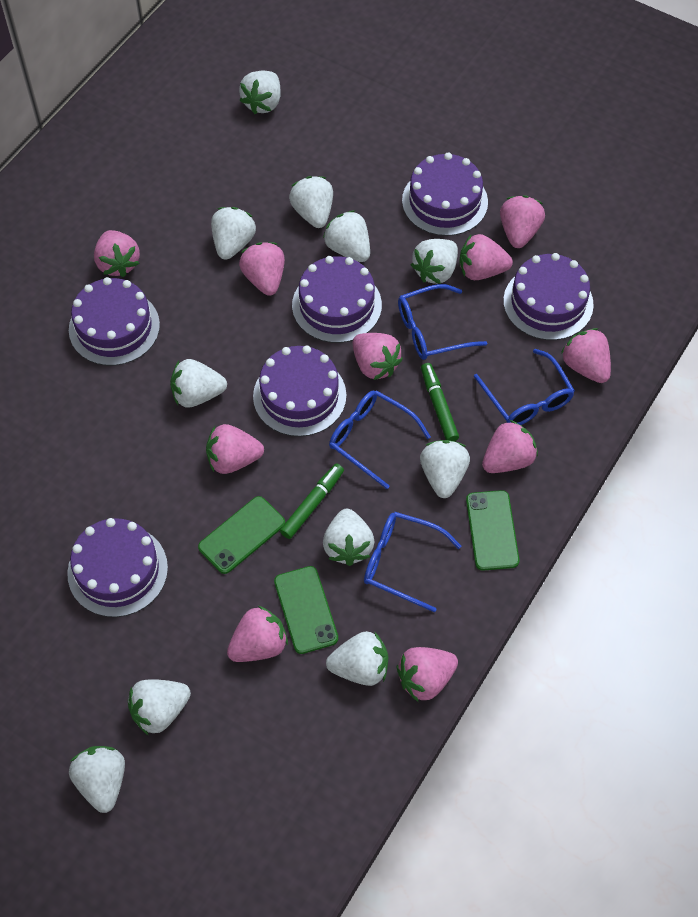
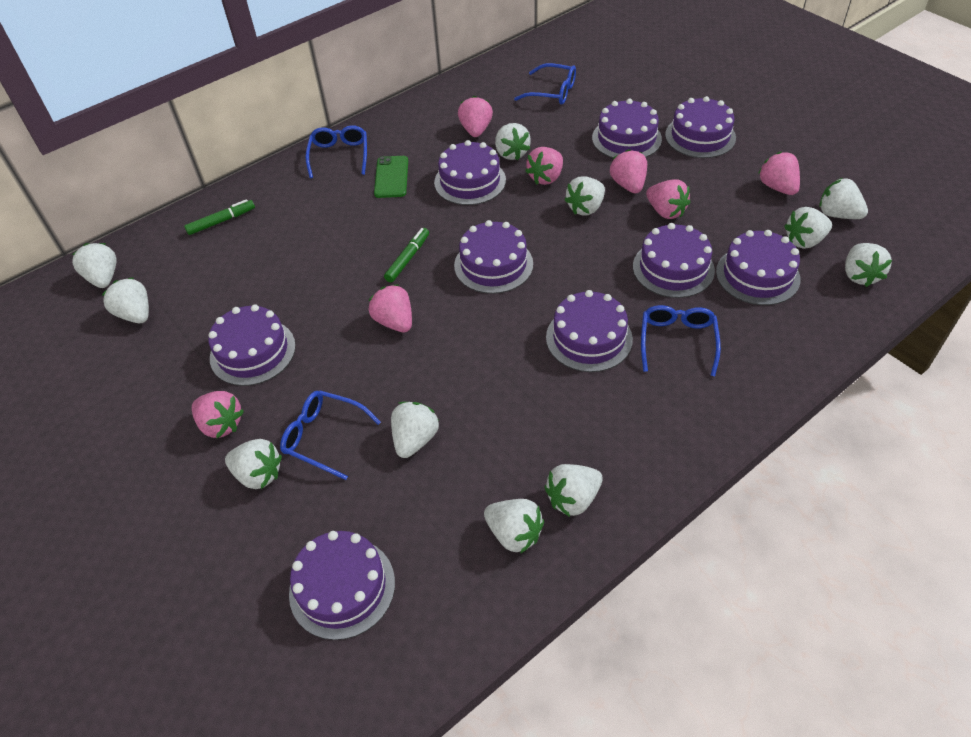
green phone: [198,496,285,574] [274,566,338,654] [466,490,519,571] = 3 -> [374,156,408,198] = 1
pink strawberry: [94,230,140,277] [206,424,264,474] [227,606,288,662] [239,242,285,296] [352,333,403,380] [396,647,458,702] [459,234,513,280] [482,420,538,473] [500,195,545,248] [561,328,611,383] = 10 -> [192,391,244,438] [369,284,412,332] [458,96,493,137] [526,147,563,185] [610,149,647,193] [646,180,690,219] [758,152,800,195] = 7
purple cake: [67,518,168,617] [69,277,160,366] [253,345,346,437] [292,256,382,343] [402,152,488,236] [503,253,594,340] = 6 -> [208,304,296,386] [289,531,395,640] [434,140,506,205] [454,220,533,294] [546,290,633,372] [592,99,662,158] [633,223,715,298] [665,96,736,158] [716,230,800,305] = 9

